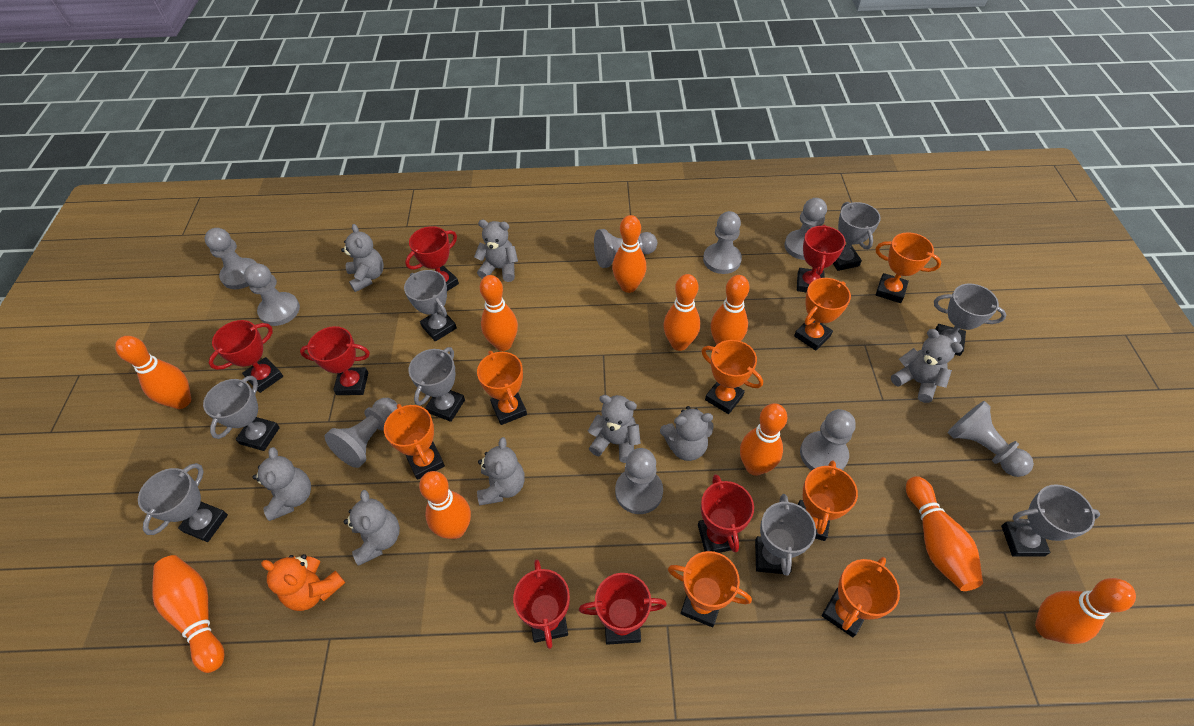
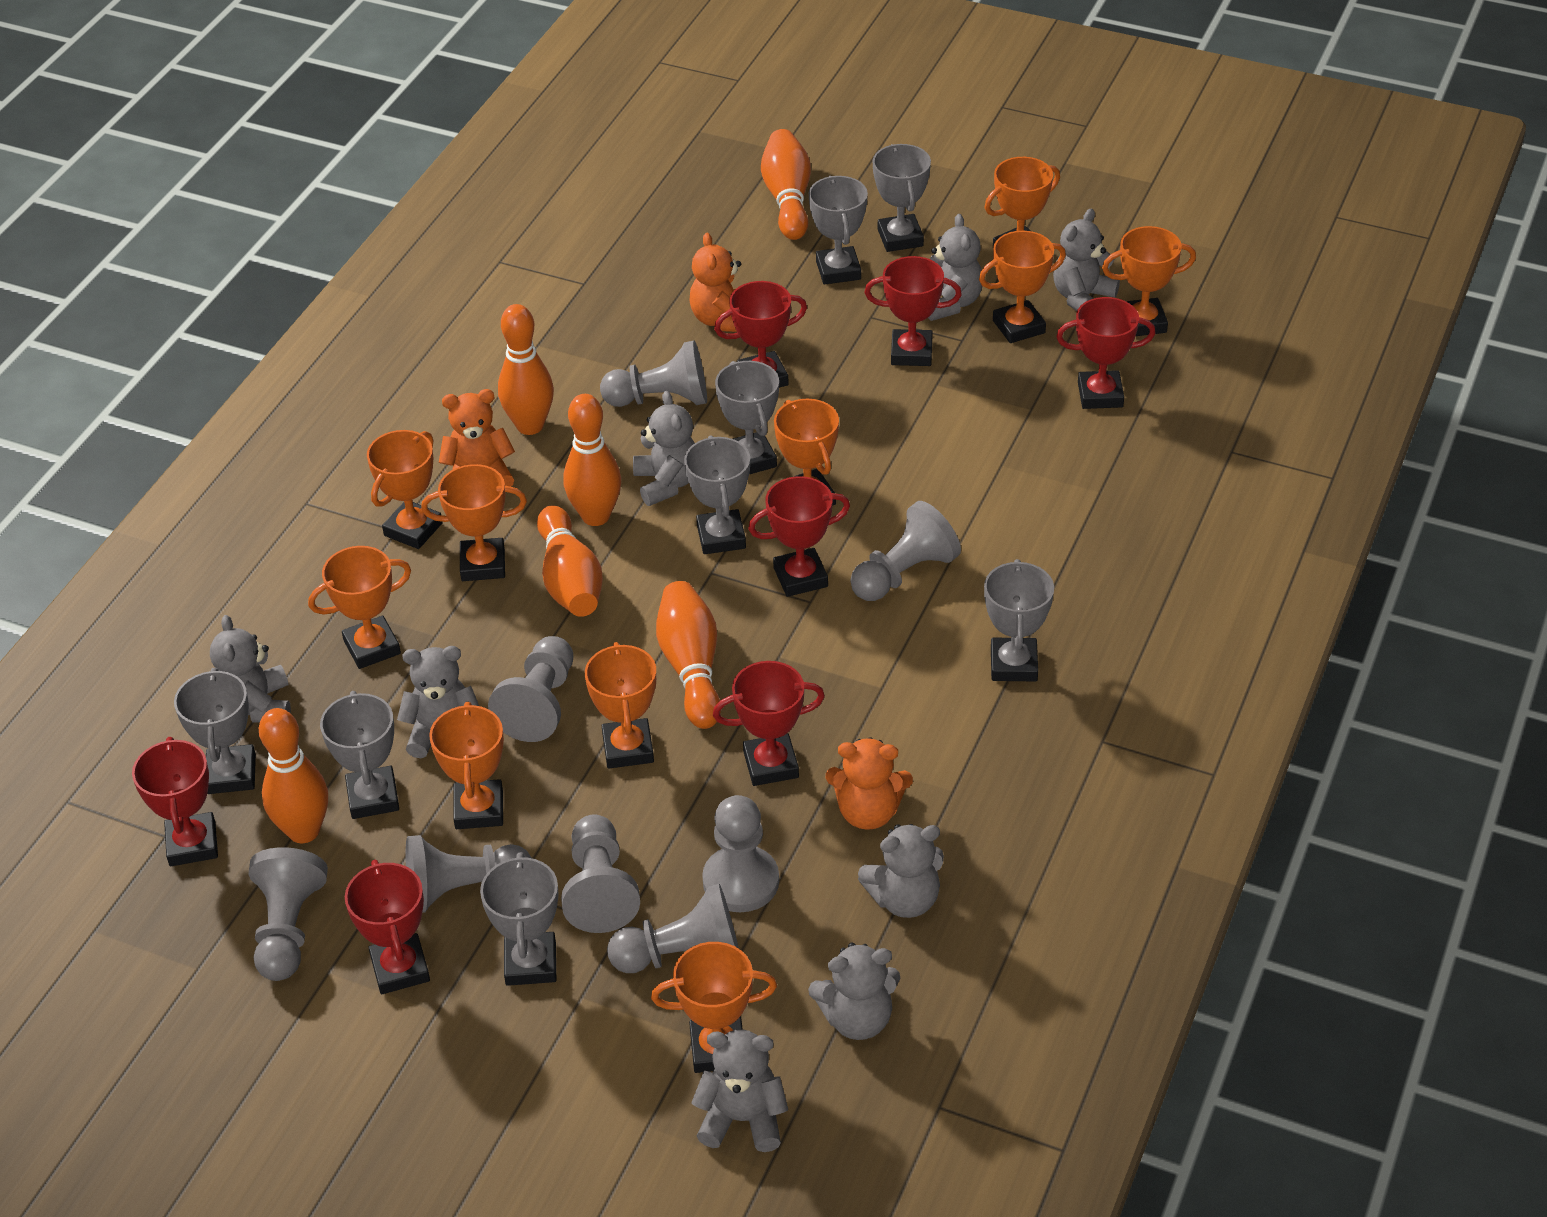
grey pawn: [204,228,257,289] [244,263,300,326] [324,398,397,468] [594,229,657,268] [615,448,663,514] [703,211,742,274] [784,198,827,260] [800,409,856,470] [948,401,1034,477] = 9 -> [249,847,328,981] [405,835,532,913] [488,636,573,742] [561,814,640,933] [600,341,707,407] [607,884,739,973] [702,795,779,912] [850,501,961,601] = 8
orange bowling pin: [115,336,191,409] [152,555,224,673] [419,471,471,539] [480,275,518,351] [612,215,647,293] [664,274,700,351] [711,275,750,345] [740,403,787,476] [906,476,983,591] [1035,578,1136,644] = 10 -> [259,708,328,843] [498,304,554,435] [537,505,603,617] [564,394,621,526] [656,581,721,729] [761,129,811,240] = 6
orange teddy bear: [261,554,346,611] = 1 -> [439,389,515,487] [690,233,741,332] [826,737,913,830] = 3
orange trophy: [384,404,445,480] [477,351,527,425] [668,551,752,627] [702,340,763,414] [794,278,851,351] [797,460,858,541] [822,557,900,637] [875,232,941,303] = 8 -> [308,546,411,669] [367,430,443,549] [421,464,527,581] [429,702,504,829] [585,642,656,769] [651,942,777,1073] [774,399,839,506] [979,231,1066,343] [985,157,1060,247] [1102,226,1196,336] = 10

